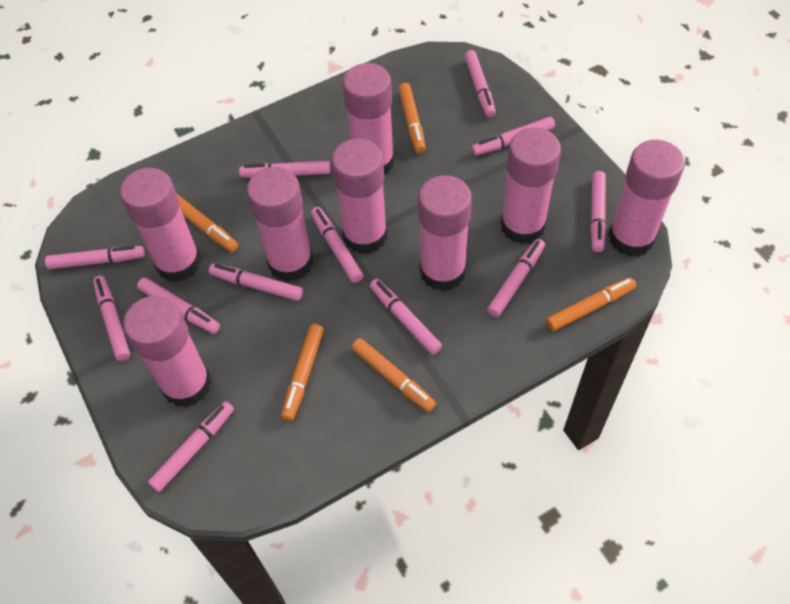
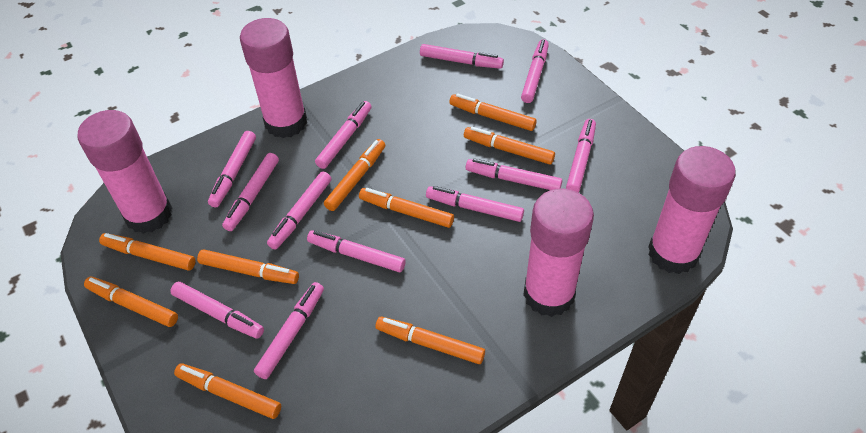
orange marker: [177,194,238,252] [281,324,324,421] [352,338,436,412] [399,83,426,153] [546,278,636,331] = 5 -> [84,277,178,327] [99,233,196,270] [174,363,281,419] [197,249,299,284] [324,139,385,211] [359,188,454,228] [375,317,485,364] [449,94,537,131] [464,127,555,165] = 9
pink glue stick: [120,168,201,282] [123,296,212,407] [247,167,313,282] [332,139,387,254] [343,63,394,175] [418,175,472,291] [500,127,561,244] [608,140,685,257] = 8 -> [77,110,172,234] [240,18,307,138] [523,189,594,317] [648,146,736,274] = 4

